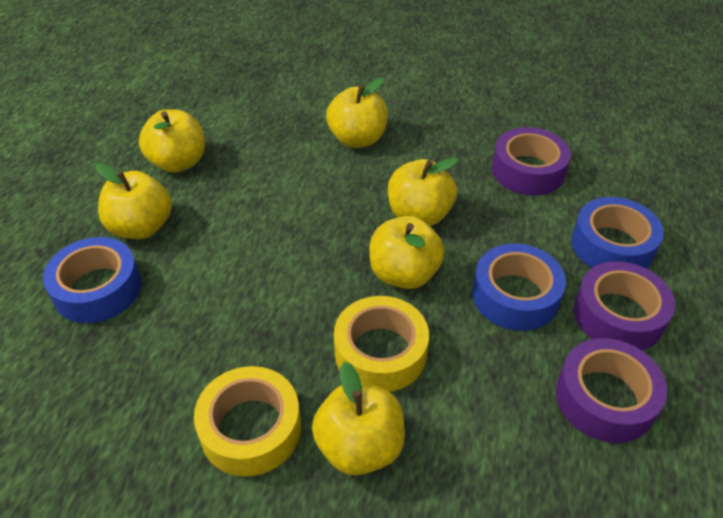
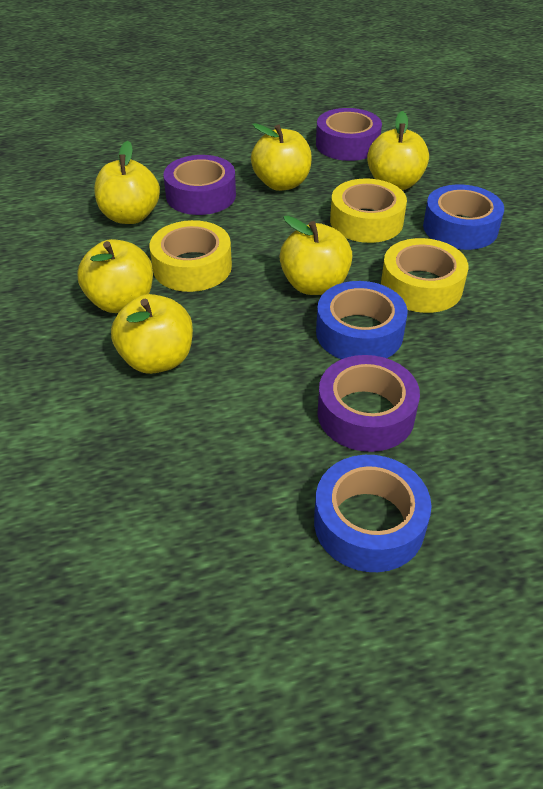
yellow tape: [194,366,301,477] [334,296,429,392] = 2 -> [150,220,232,292] [330,178,407,243] [381,238,468,313] = 3

